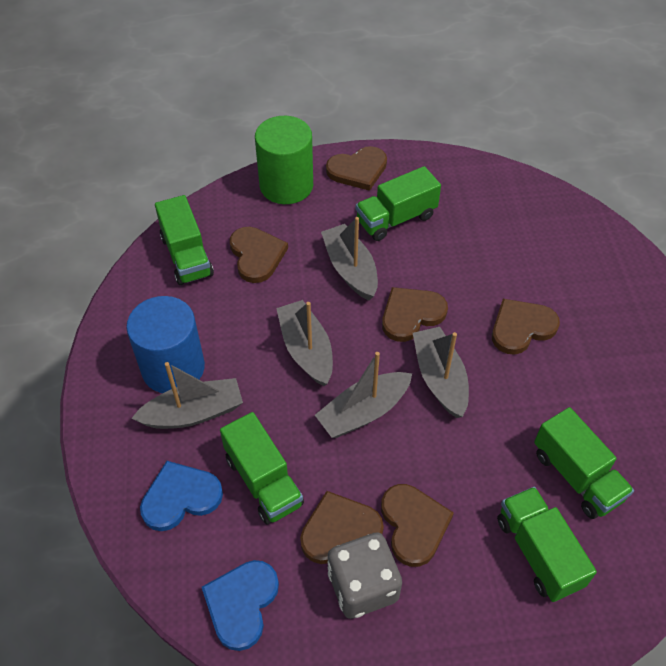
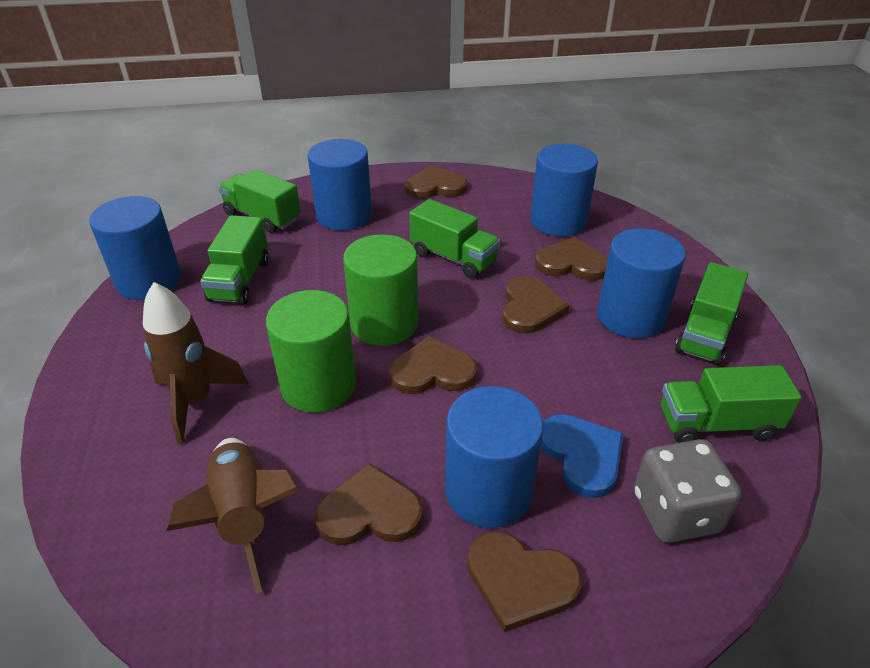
blue cylinder: [126,296,205,393] = 1 -> [89,196,181,300] [308,139,372,231] [445,386,544,528] [530,144,598,236] [597,228,685,339] = 5
blue heart: [140,461,223,531] [202,560,279,651] = 2 -> [541,414,624,498] = 1
brown rocket: none = 0 -> [143,282,249,445] [166,438,300,594] = 2
green cylinder: [255,116,313,204] = 1 -> [266,290,356,413] [343,234,419,346] = 2
grey boat: [131,362,243,429] [276,300,333,386] [315,352,412,438] [321,217,378,300] [413,327,469,418] = 5 -> none = 0

